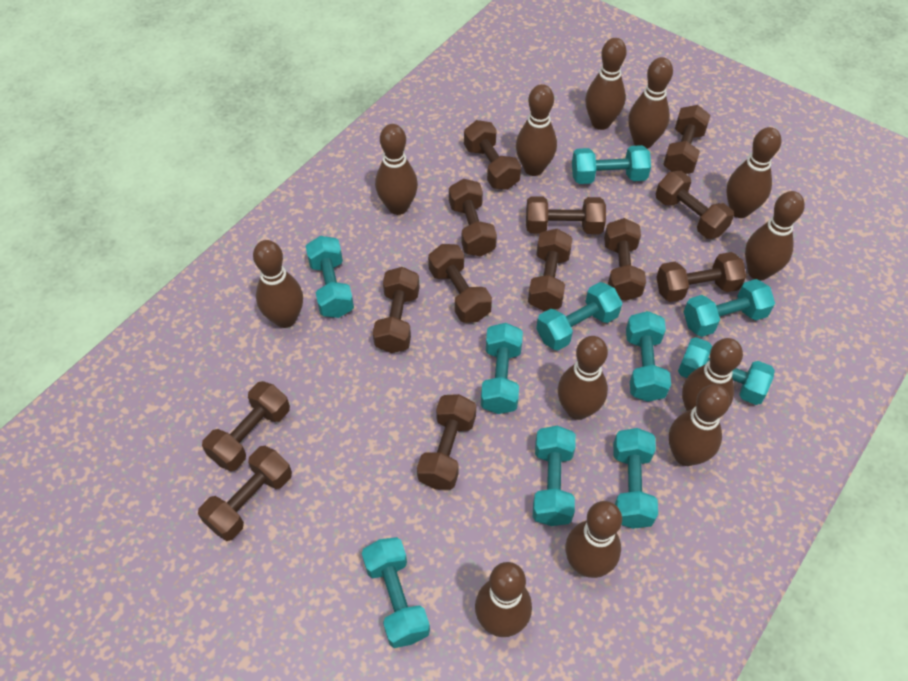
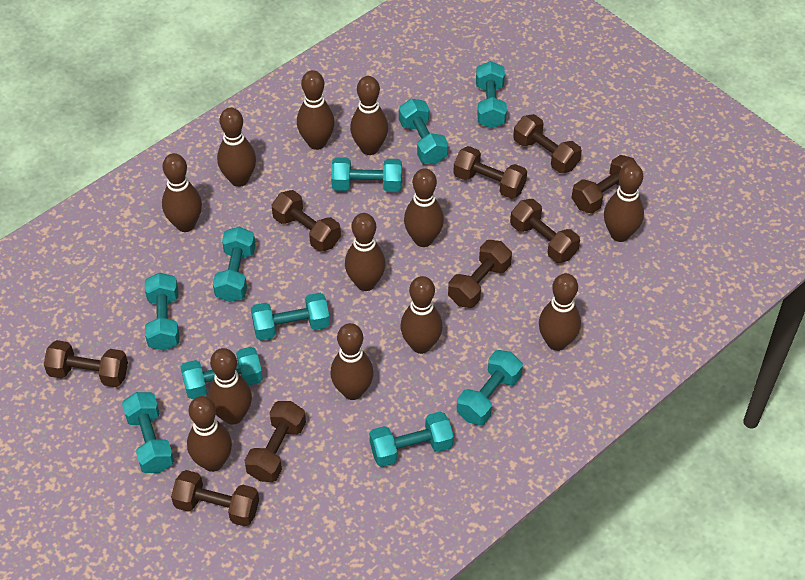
brown dumbbell: [198,446,292,541] [202,381,290,471] [373,267,419,353] [417,394,476,490] [428,244,492,323] [449,179,497,257] [464,120,521,190] [526,196,606,234] [528,229,573,311] [604,218,646,301] [656,171,734,239] [656,252,746,302] [663,105,711,174] = 13 -> [44,340,128,387] [171,470,259,527] [245,401,306,482] [271,190,341,252] [448,240,512,308] [453,146,527,199] [510,199,580,263] [513,114,582,173] [572,155,638,213] = 9

